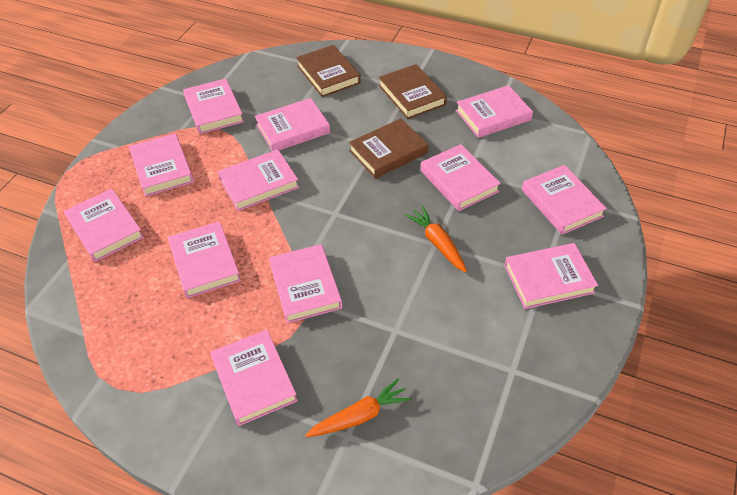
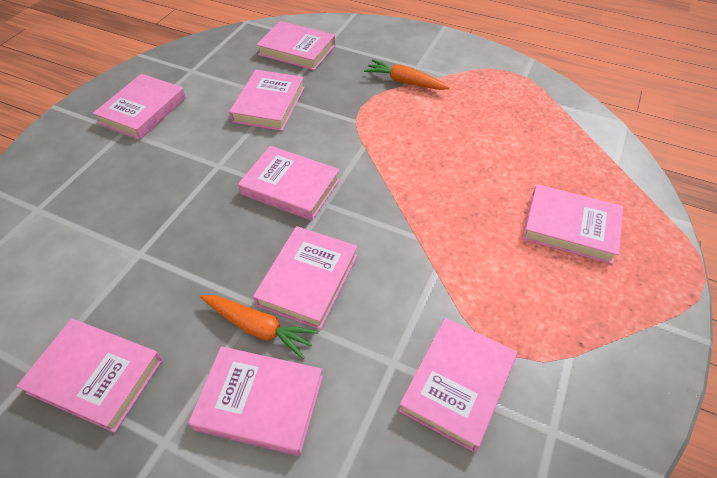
brown book: [296,45,361,97] [349,118,429,179] [379,64,447,119] = 3 -> none = 0
pink book: [64,189,144,262] [129,133,194,197] [168,221,241,298] [183,78,244,134] [210,330,298,426] [218,149,299,211] [255,98,330,151] [269,244,342,323] [421,144,501,211] [456,85,533,138] [504,243,598,309] [522,165,607,235] = 12 -> [16,319,162,433] [93,74,186,139] [188,346,323,456] [229,70,305,131] [238,146,340,221] [253,226,358,330] [256,21,335,70] [399,318,517,453] [522,184,623,264] = 9

